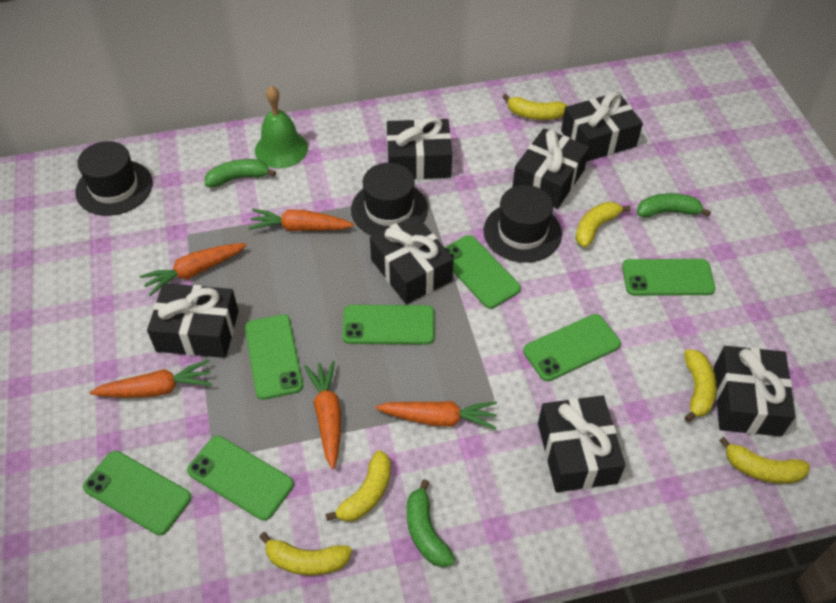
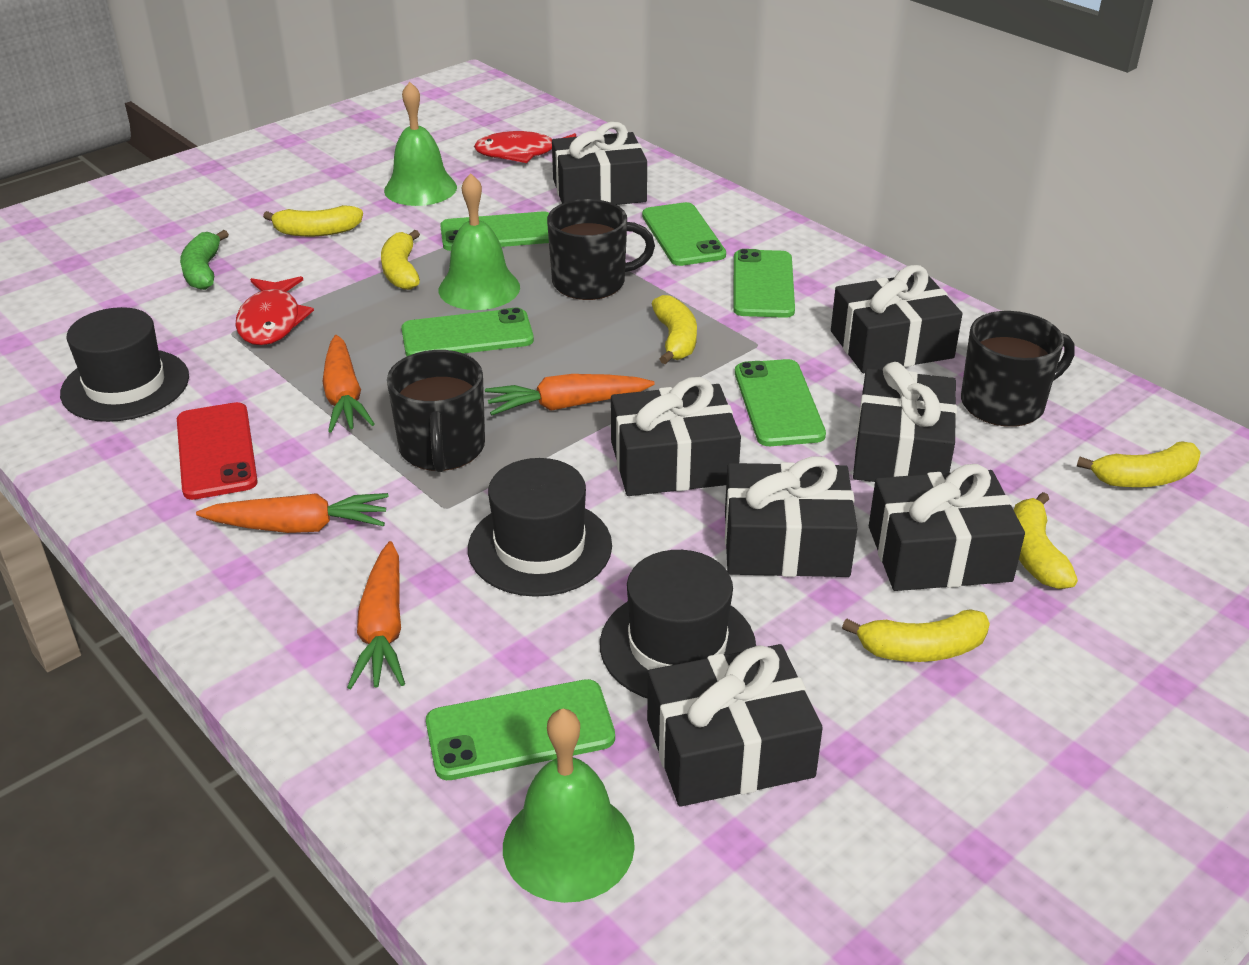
black mug: none = 0 -> [387,350,485,472] [547,199,655,300] [961,311,1075,427] = 3
green banana: [205,159,276,187] [407,479,455,567] [637,193,711,218] = 3 -> [180,230,229,290] = 1
green bell: [255,86,308,168] = 1 -> [384,82,457,206] [439,173,520,310] [503,709,635,903] = 3
green phone: [83,451,191,535] [187,436,294,521] [245,314,303,400] [342,305,434,344] [444,235,521,309] [523,314,621,381] [622,259,716,296] = 7 -> [401,308,534,356] [426,679,615,780] [440,211,549,251] [642,202,726,266] [734,249,795,318] [735,359,826,446] = 6
orange carrot: [90,360,212,398] [140,243,247,296] [248,209,354,231] [304,361,341,469] [375,401,497,430] = 5 -> [196,493,389,533] [322,335,374,432] [347,541,405,689] [485,374,655,415] = 4
red fish: none = 0 -> [235,276,314,345] [474,131,576,163] = 2
red phone: none = 0 -> [177,402,258,500] = 1

